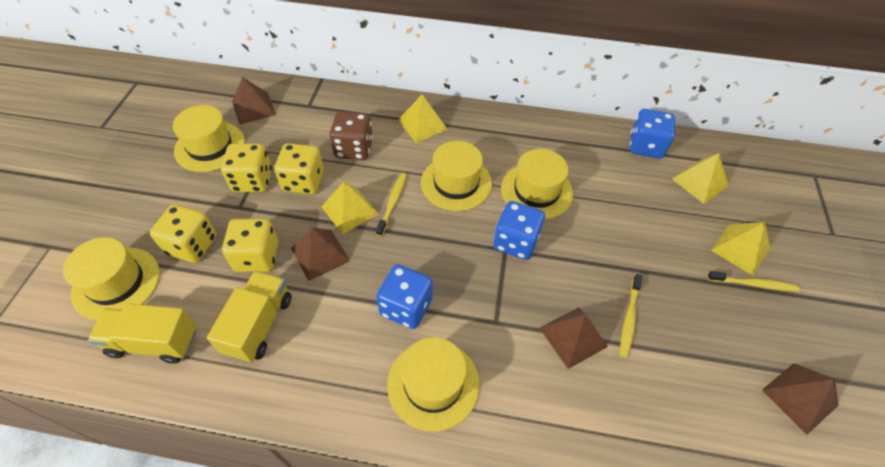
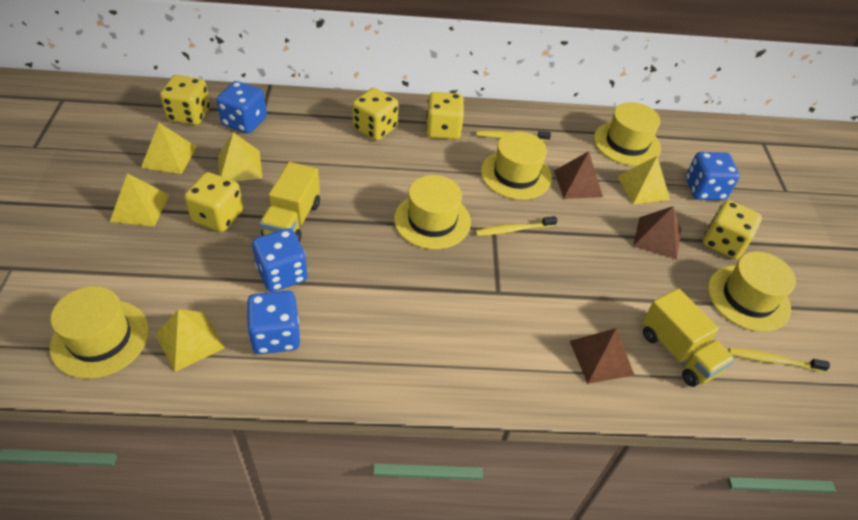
blue dice: [376,264,433,329] [493,201,545,260] [630,109,675,159] = 3 -> [216,81,267,133] [247,291,300,354] [252,228,308,292] [686,152,740,200] = 4
brown dice: [330,112,373,160] = 1 -> none = 0
brown pyramid: [232,77,276,125] [291,227,350,281] [540,308,608,369] [762,363,839,435] = 4 -> [554,151,603,199] [570,328,634,384] [633,206,681,260] = 3
yellow dice: [150,204,217,263] [221,143,272,192] [222,219,278,272] [274,143,324,194] = 4 -> [160,75,210,125] [184,172,243,232] [352,88,399,141] [426,92,464,140] [703,200,762,259] = 5
yellow pyramid: [321,182,379,234] [398,94,448,143] [672,153,729,204] [711,222,770,276] = 4 -> [110,173,169,226] [141,123,197,174] [155,309,225,372] [218,132,262,181] [617,156,670,204] = 5

